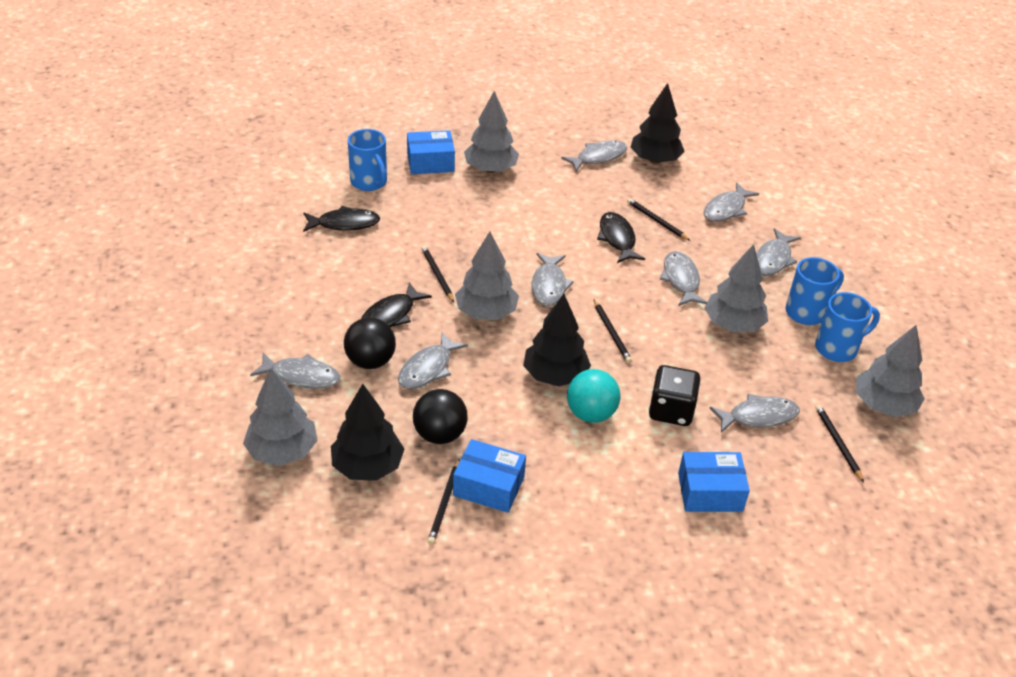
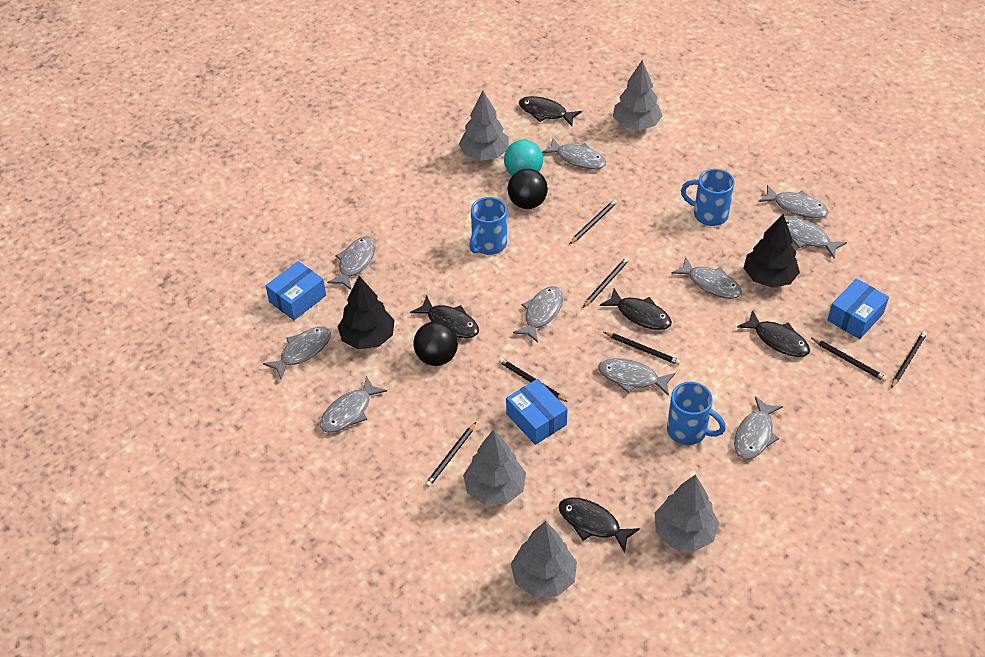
black dice: [649,365,701,426] = 1 -> none = 0
black fish: [303,206,380,232] [361,283,432,327] [597,212,645,263] = 3 -> [410,296,479,338] [519,96,582,126] [559,497,640,553] [600,289,672,330] [737,310,810,357] = 5
black pencil: [421,245,454,302] [428,459,460,544] [594,300,632,363] [627,198,690,241] [816,405,864,482] = 5 -> [425,422,476,487] [499,358,567,402] [570,199,617,244] [583,257,629,307] [604,332,681,365] [812,338,887,382] [891,331,927,388] = 7
black tree: [331,384,404,481] [523,294,591,386] [630,83,685,164] = 3 -> [337,276,395,349] [744,214,800,288] = 2
grey fish: [250,353,340,389] [398,332,468,389] [532,253,573,306] [561,141,627,172] [660,251,707,306] [704,182,759,222] [710,394,800,433] [756,228,801,276] = 8 -> [263,327,331,379] [320,376,387,433] [327,237,376,290] [513,286,563,343] [542,138,606,169] [598,358,675,396] [671,257,742,299] [734,396,783,460] [758,185,829,218] [785,217,847,258] = 10

